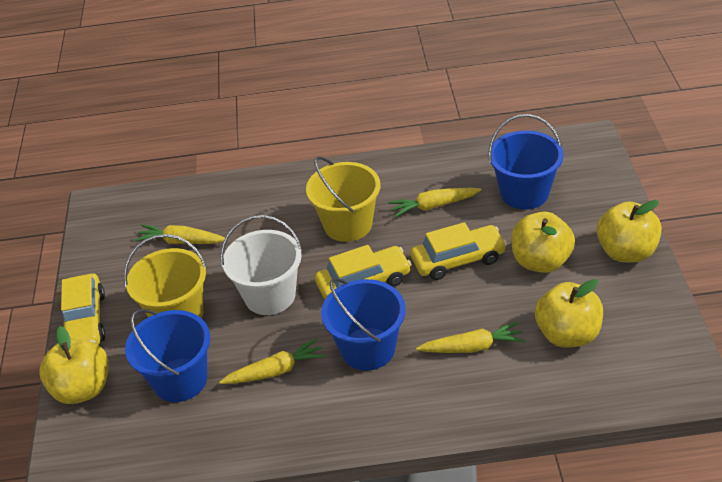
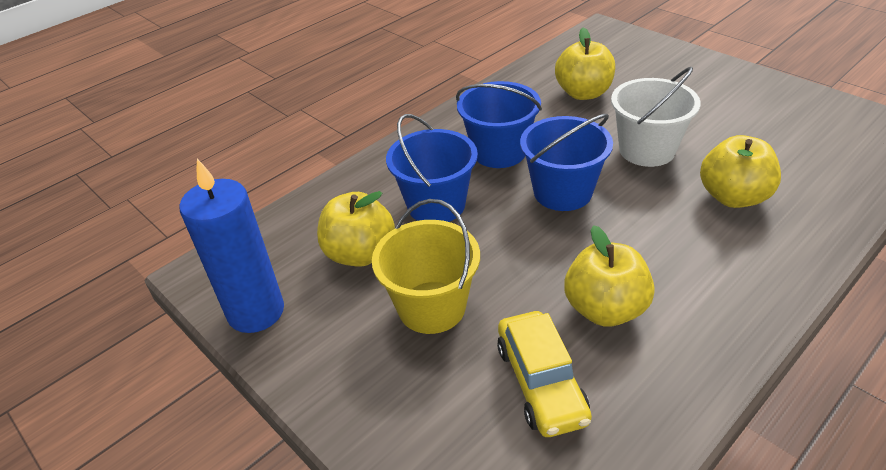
blue candle: none = 0 -> [179,159,284,333] = 1
yellow bucket: [124,234,207,318] [306,156,380,242] = 2 -> [372,199,480,334] = 1
yellow car: [61,273,106,345] [315,245,412,299] [411,222,507,280] = 3 -> [497,311,592,437] = 1
yellow carrot: [134,224,225,244] [219,338,326,384] [388,188,481,218] [416,322,525,353] = 4 -> none = 0

